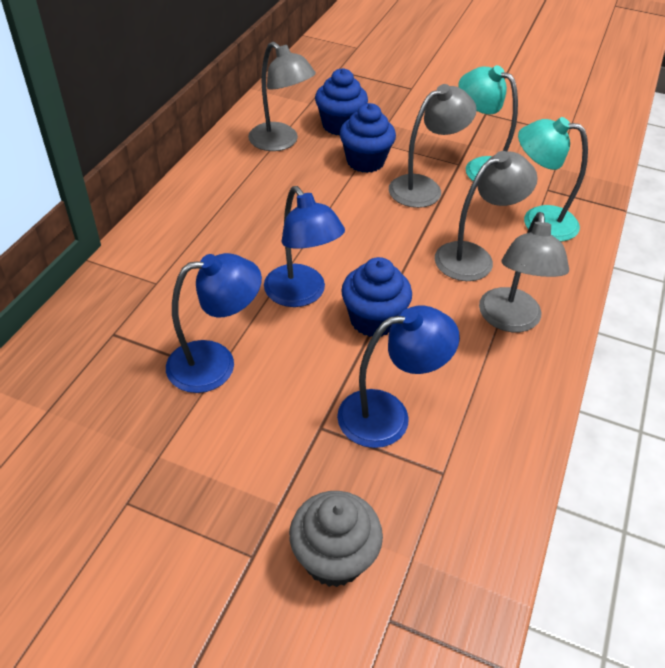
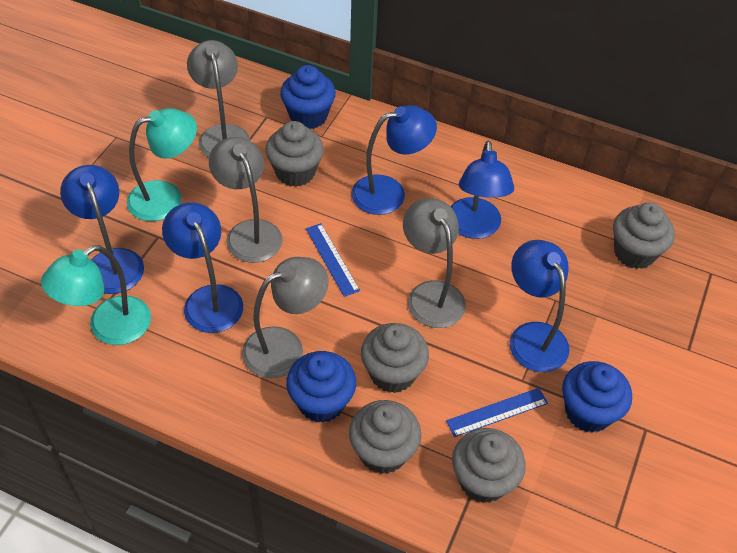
blue lamp: [166,253,262,393] [264,186,345,307] [337,306,460,448] = 3 -> [60,165,144,294] [162,202,243,333] [351,105,437,215] [451,141,514,239] [510,240,570,372] = 5
blue ruler: none = 0 -> [306,223,360,297] [446,388,548,437] = 2
grey cupcake: [289,491,383,587] = 1 -> [265,121,324,187] [349,400,421,474] [361,323,429,393] [452,428,526,503] [613,203,675,269] = 5

